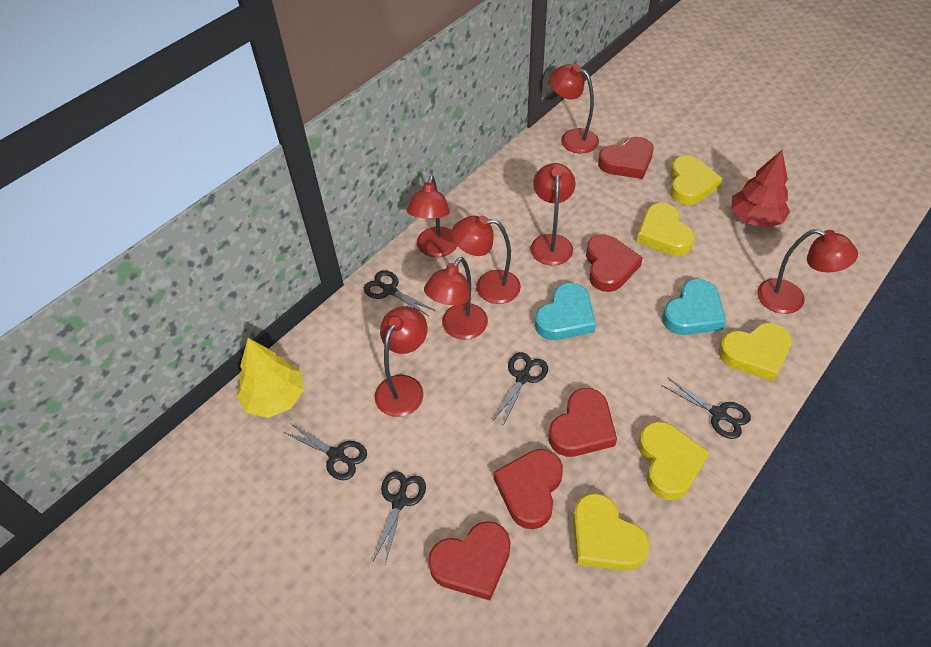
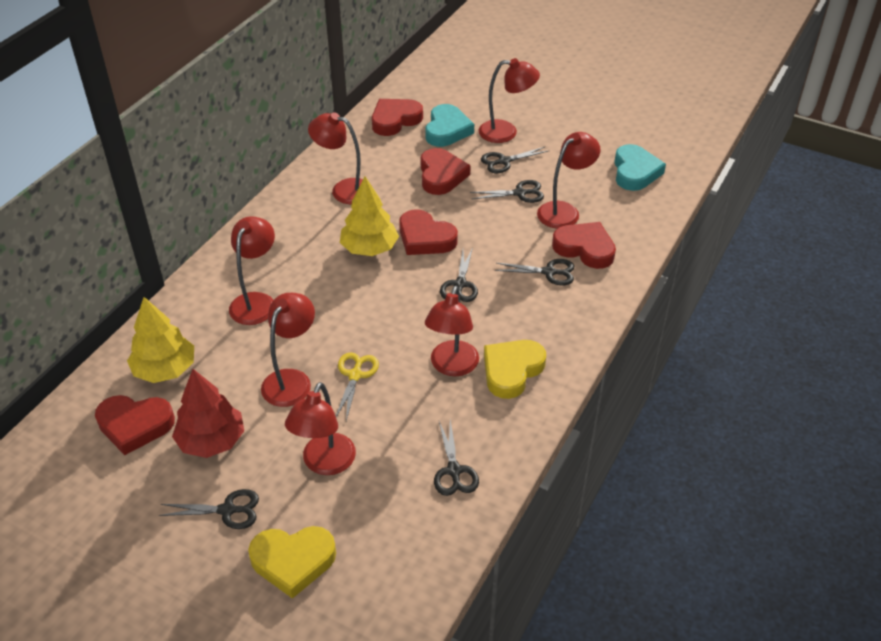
black scissors: [283,423,367,480] [364,270,436,316] [373,471,426,564] [493,352,548,425] [662,377,751,439] = 5 -> [159,489,259,529] [434,420,479,496] [440,247,478,302] [470,180,544,203] [481,147,550,173] [495,259,574,285] = 6
yellow heart: [573,493,650,571] [636,203,695,256] [638,421,710,500] [670,156,723,205] [718,323,792,381] = 5 -> [248,526,336,599] [484,340,546,399] = 2
yellow scissors: none = 0 -> [336,352,379,421] = 1
yellow tree: [236,338,304,418] = 1 -> [127,297,194,383] [340,176,399,256] = 2

